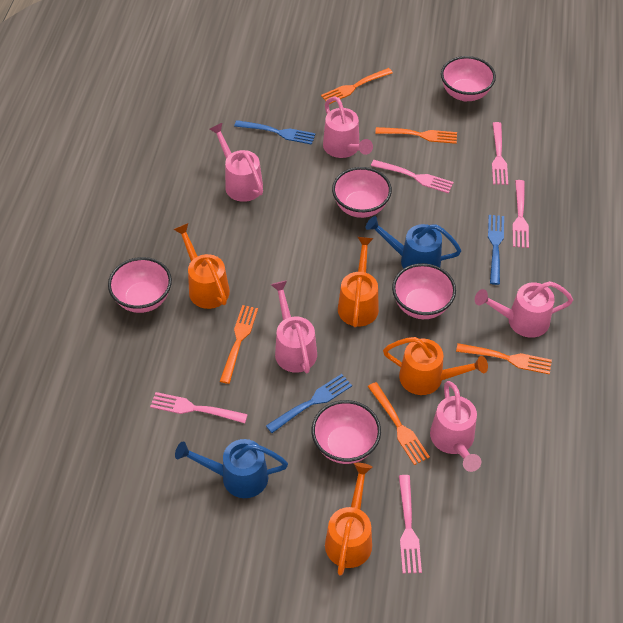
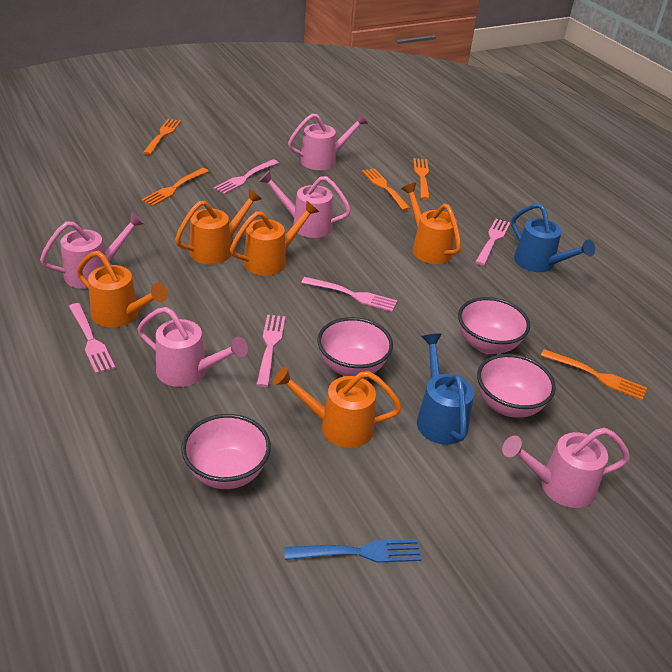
blue fork: [234,120,315,145] [266,374,352,433] [488,215,504,285] = 3 -> [284,539,421,563] = 1
orange watering can: [173,223,230,309] [325,463,372,576] [338,237,379,327] [383,337,488,395] = 4 -> [77,251,168,328] [175,189,262,265] [230,201,319,276] [273,367,402,448] [401,183,461,264] = 5
pink bowl: [108,257,172,313] [311,400,381,464] [332,167,392,218] [392,263,456,319] [441,56,496,101] = 5 -> [181,414,271,489] [317,317,393,376] [458,297,530,354] [477,354,556,418] = 4

